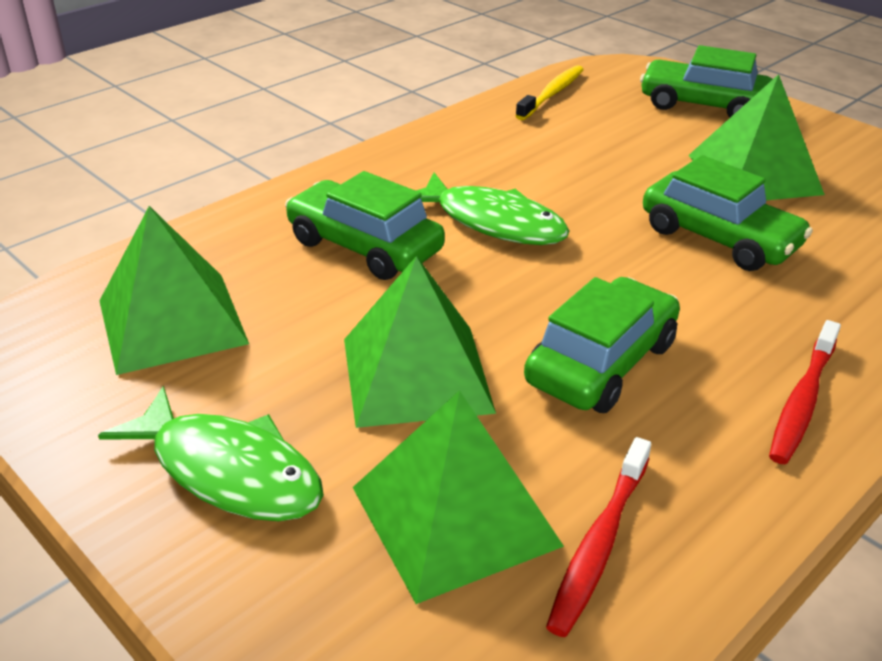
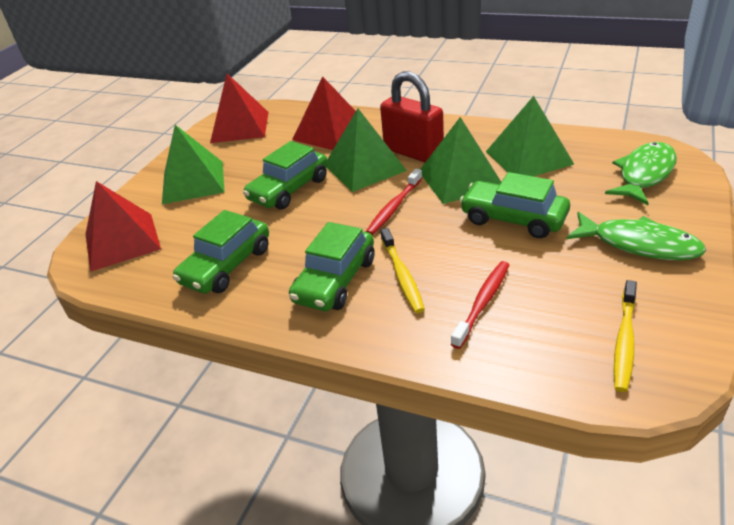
red padlock: none = 0 -> [380,71,444,162] = 1
red pyramid: none = 0 -> [85,181,161,272] [210,74,269,143] [292,76,356,150] = 3
yellow toothbrush: [515,65,584,120] = 1 -> [381,228,425,313] [614,280,637,392] = 2

